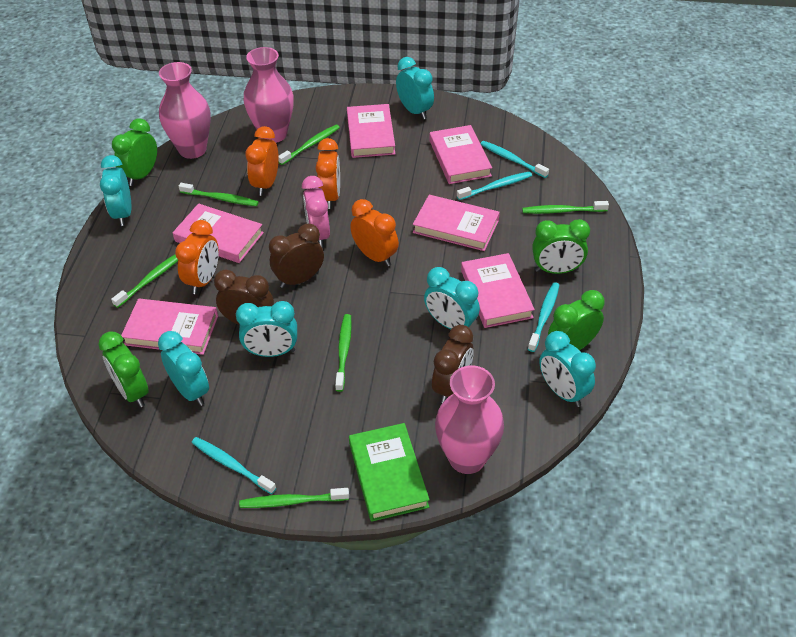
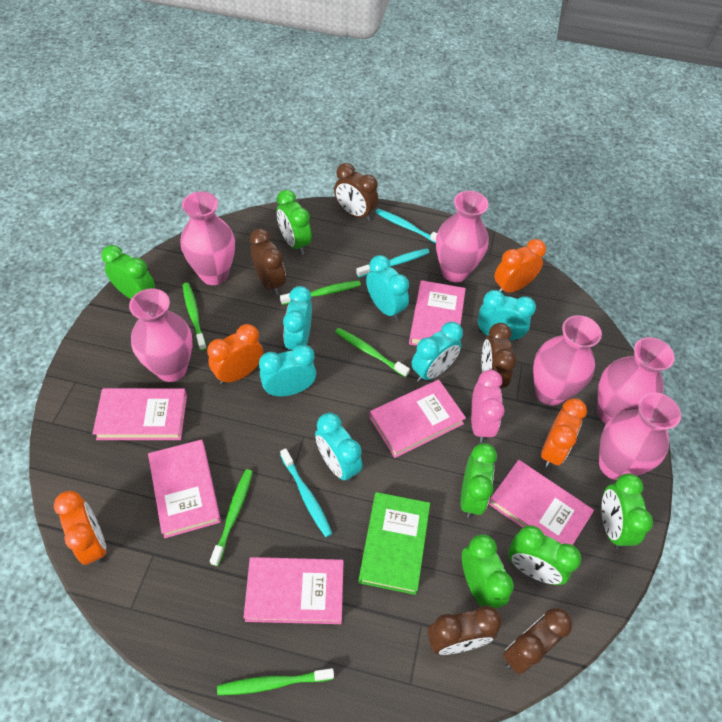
brown clock: [214,270,274,325] [269,224,324,288] [432,325,474,403] = 3 -> [250,228,286,295] [334,163,378,221] [427,605,502,655] [482,323,516,388] [503,608,572,675] = 5
green clock: [99,331,149,407] [112,118,157,186] [532,219,590,274] [548,290,605,350] = 4 -> [101,245,155,299] [277,190,312,255] [460,443,497,518] [462,534,514,609] [508,526,581,585] [601,474,653,549] = 6
green toothbrush: [111,255,178,308] [179,183,259,206] [239,488,349,508] [278,124,340,165] [335,314,352,392] [522,201,609,214] = 6 -> [183,283,207,351] [210,469,253,566] [217,668,334,695] [280,280,361,305] [335,328,410,377] = 5
pink vase: [159,62,211,159] [244,47,294,143] [435,365,504,474] = 3 -> [129,288,193,382] [181,192,235,285] [436,191,489,282] [533,315,602,406] [597,337,675,424] [599,392,681,480] = 6
turquoise toothbrush: [192,437,276,494] [457,171,532,200] [480,141,549,178] [528,282,559,352] = 4 -> [280,448,332,537] [356,248,430,277] [375,209,437,243] = 3

